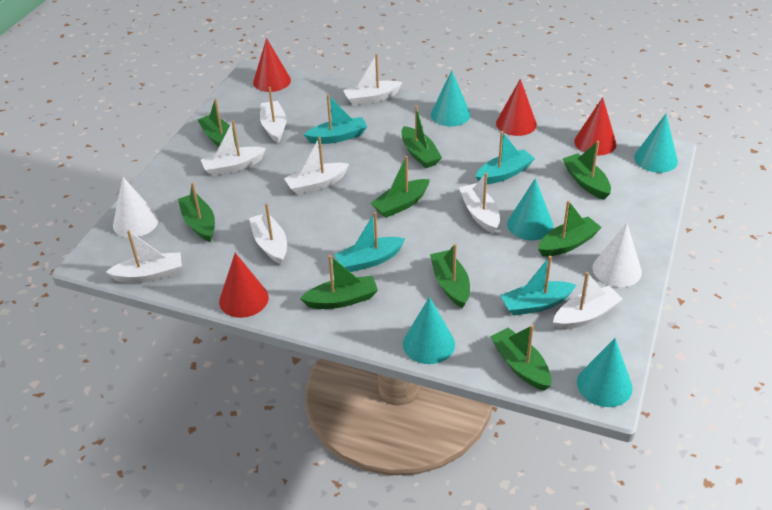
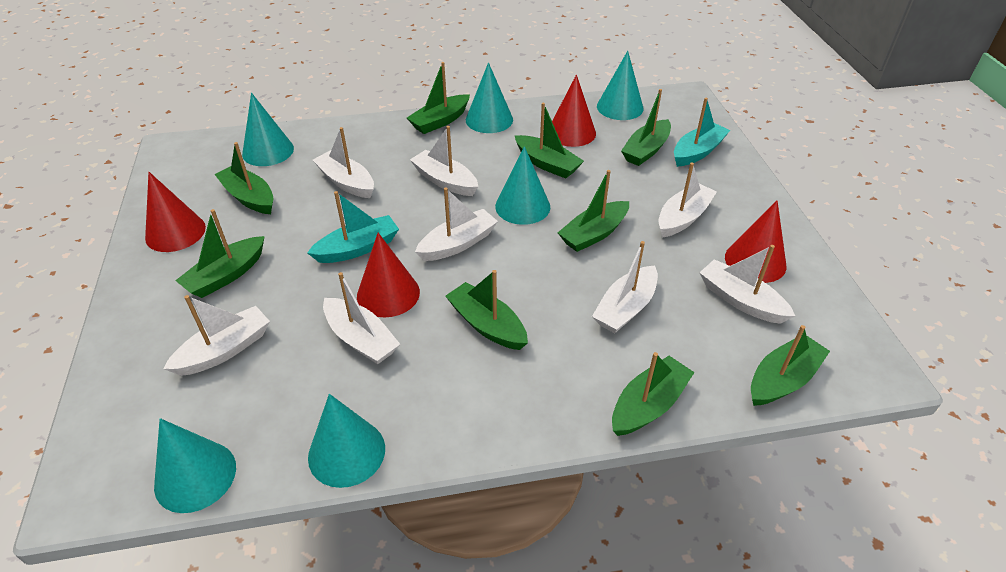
turquoise boat: [304,94,367,144] [335,212,406,272] [475,131,535,184] [500,256,576,316] = 4 -> [307,191,399,263] [674,98,730,167] = 2
turquoise cone: [403,297,455,364] [431,70,471,127] [507,178,553,241] [577,338,633,407] [634,114,678,173] = 5 -> [154,418,236,513] [242,93,294,166] [308,394,385,488] [466,62,513,133] [495,146,550,225] [597,51,644,120] = 6
white cone: [113,177,159,238] [593,223,642,287] = 2 -> none = 0

